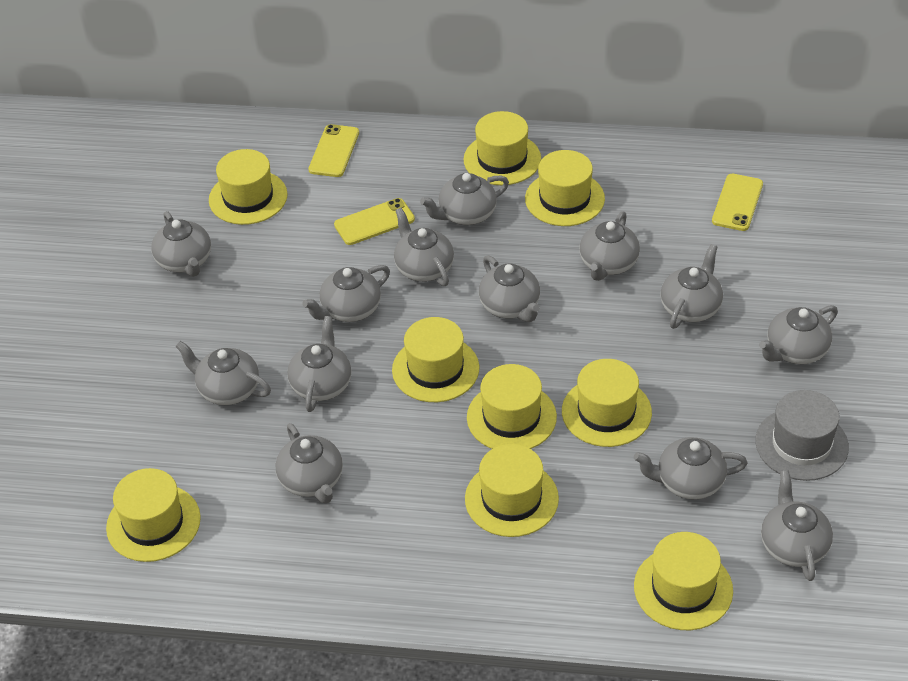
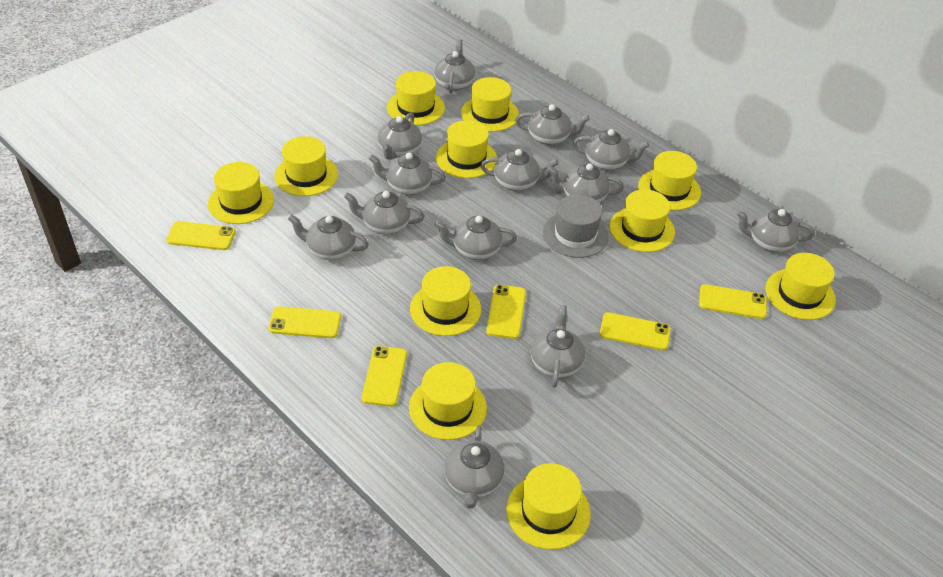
yellow hat: [106,468,201,562] [209,149,288,225] [392,317,479,402] [463,111,541,185] [465,444,559,537] [467,364,557,449] [525,150,605,226] [562,359,652,447] [634,532,733,630] = 9 -> [208,162,274,224] [274,136,338,196] [387,71,445,126] [409,362,487,440] [410,266,481,336] [436,120,497,178] [461,77,519,132] [506,463,591,550] [610,189,675,252] [638,151,701,210] [766,253,836,320] = 11
yellow phone: [309,124,359,177] [334,198,415,245] [712,174,763,231] = 3 -> [166,221,236,250] [268,306,341,338] [362,346,407,407] [486,285,526,339] [600,312,671,351] [699,284,767,319] = 6

